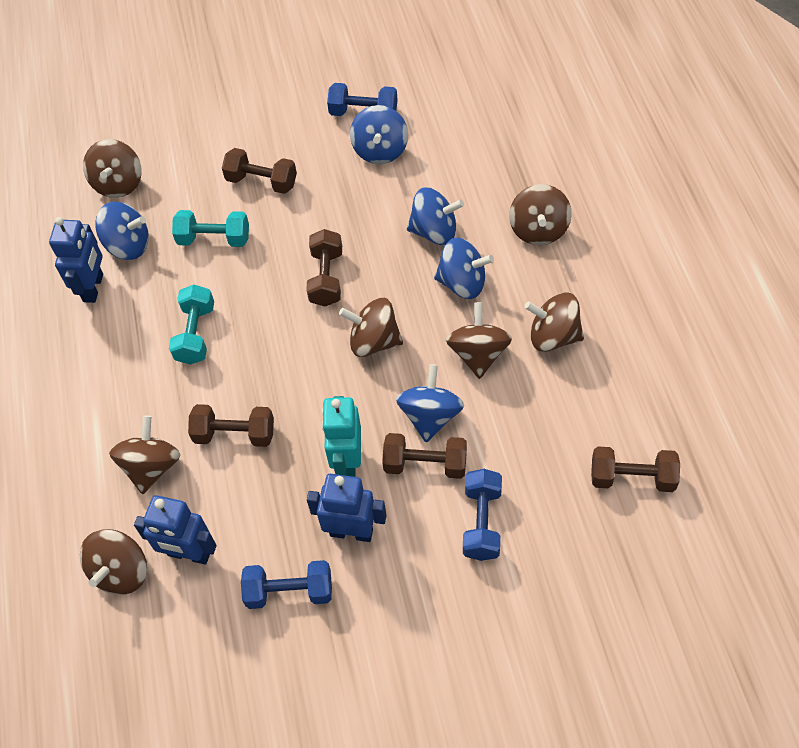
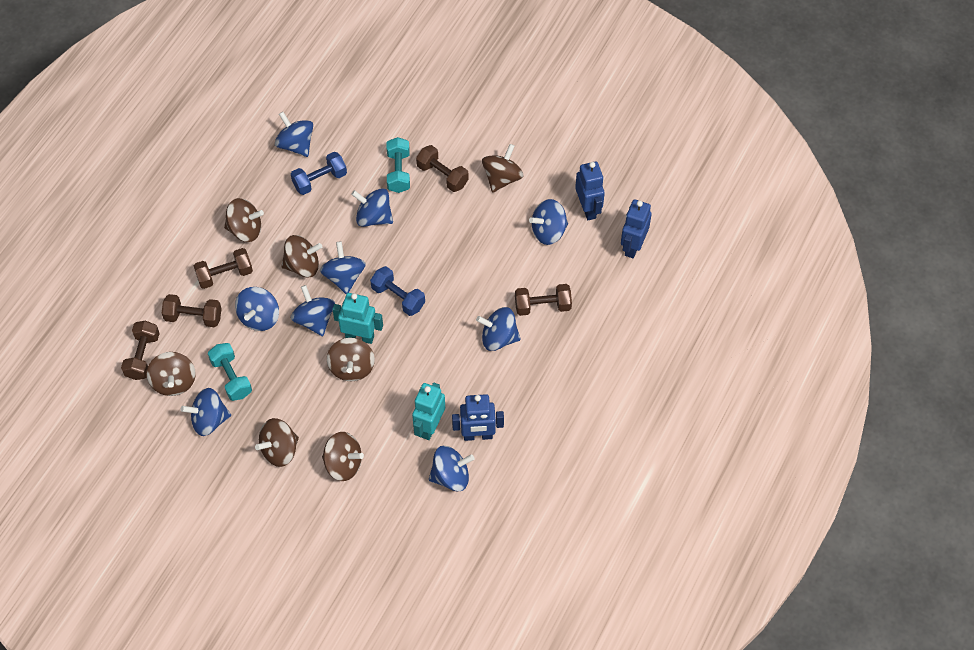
blue dumbbell: [241,560,332,609] [327,83,397,116] [463,469,502,561] = 3 -> [291,152,347,195] [370,266,425,316] = 2
blue spinning top: [95,202,149,260] [350,105,408,164] [396,364,464,443] [407,187,464,245] [434,238,494,299] = 5 -> [181,388,231,436] [235,287,279,331] [275,112,313,157] [291,285,335,336] [320,241,366,294] [351,188,393,227] [429,446,474,491] [476,307,521,351] [529,199,568,245] = 9
turquoise robot: [322,396,361,477] = 1 -> [332,293,383,344] [412,383,445,440] = 2

